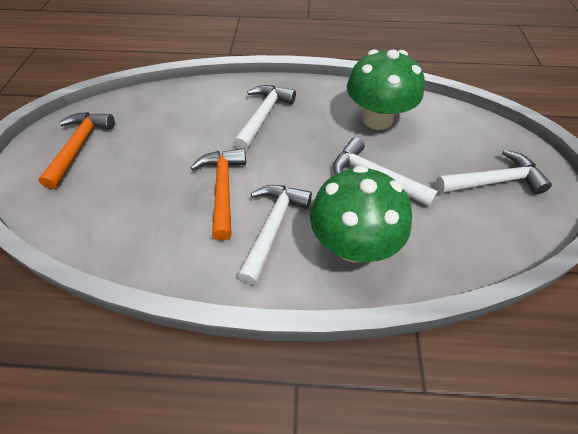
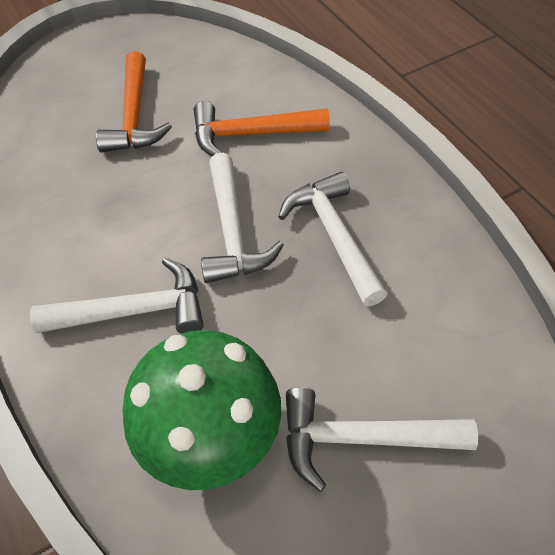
green mushroom: [310,165,412,263] [347,49,425,130] = 2 -> [122,330,281,490] = 1

